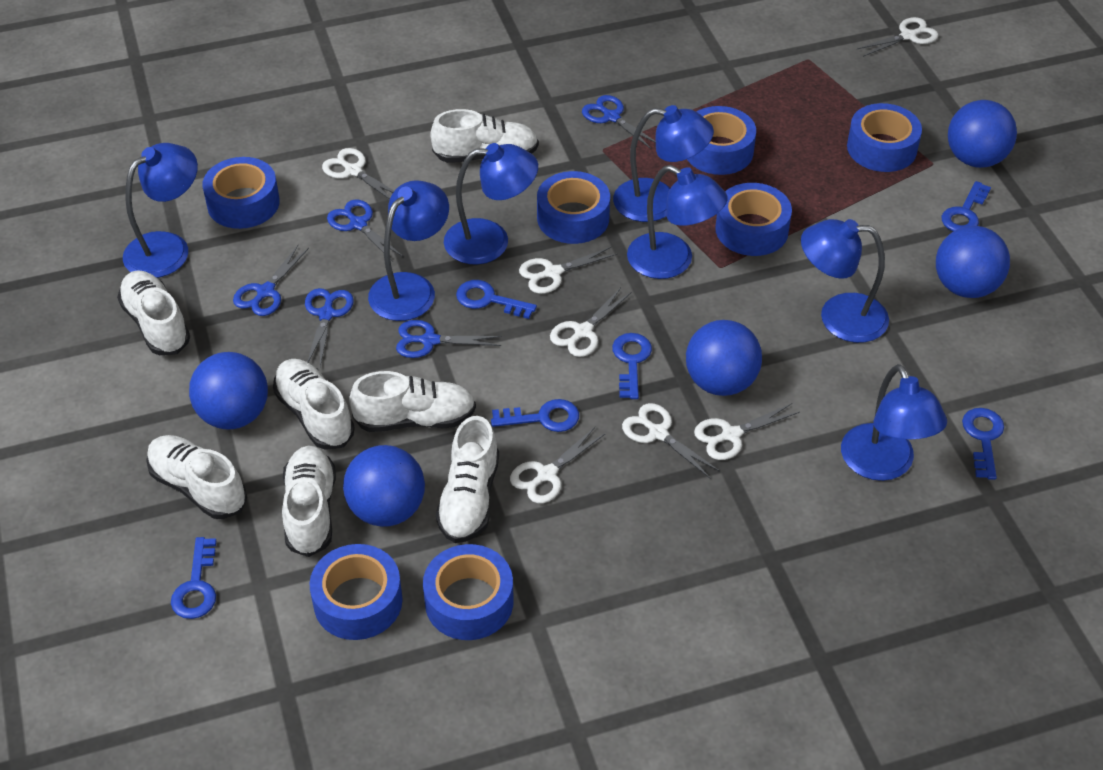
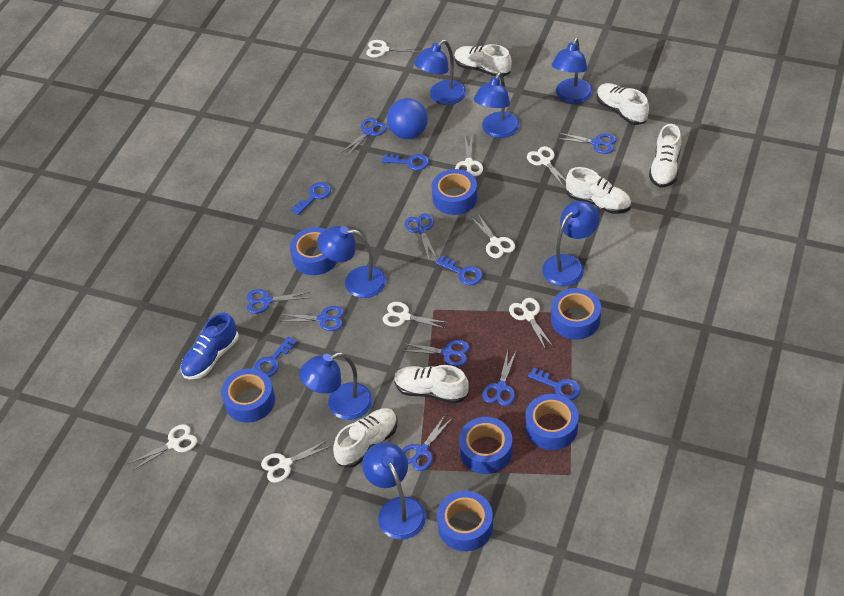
blue ball: [189,352,268,429] [343,445,425,527] [686,320,762,396] [936,226,1010,298] [948,100,1017,168] = 5 -> [387,98,428,139] = 1
blue key: [171,537,216,619] [456,280,537,319] [491,399,579,432] [612,333,652,399] [942,181,991,232] [962,408,1004,480] = 6 -> [254,337,297,377] [291,182,331,215] [382,154,429,170] [435,256,483,285] [528,368,581,400] = 5
blue scissors: [233,245,309,316] [305,288,354,367] [327,199,404,262] [396,320,502,358] [582,95,656,150] = 5 -> [247,289,310,314] [279,306,344,331] [341,118,387,157] [402,414,452,471] [403,340,470,366] [405,214,437,259] [482,351,516,406] [556,133,616,154] = 8
blue shoe: none = 0 -> [181,312,239,379] = 1
white scissors: [322,148,394,199] [510,427,605,503] [519,246,618,294] [550,287,632,357] [622,403,720,478] [694,403,800,460] [857,17,938,57] = 7 -> [128,424,197,471] [261,440,331,483] [366,40,421,58] [382,302,448,329] [455,137,483,176] [471,214,515,258] [509,298,552,350] [527,146,566,186] = 8
white shoe: [117,270,190,355] [146,435,247,519] [273,359,355,450] [282,445,336,557] [349,371,476,432] [430,109,539,163] [436,416,499,543] = 7 -> [333,408,397,468] [394,365,469,404] [454,44,512,77] [566,167,631,214] [597,83,649,125] [649,124,681,188] = 6

